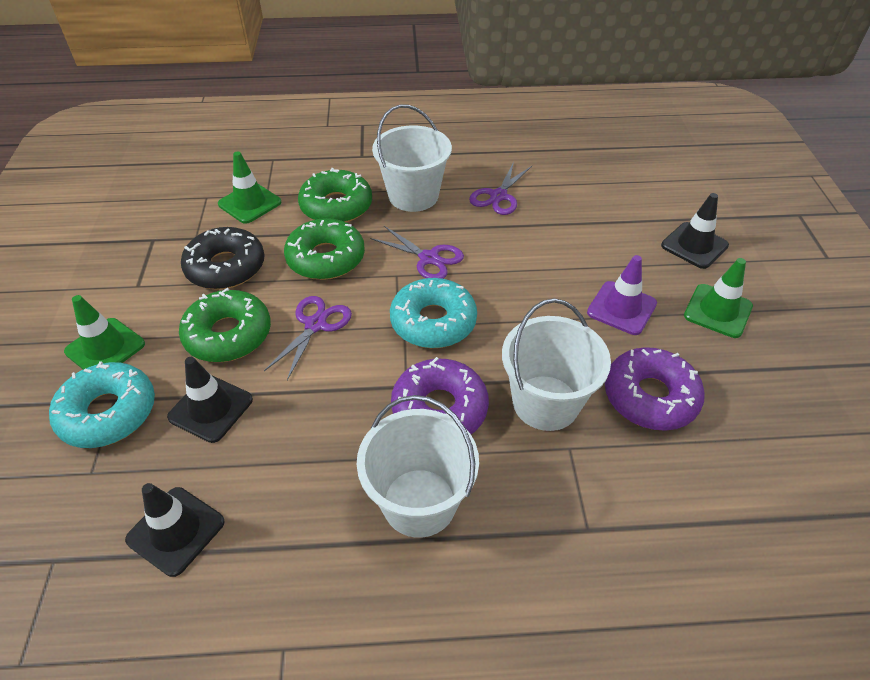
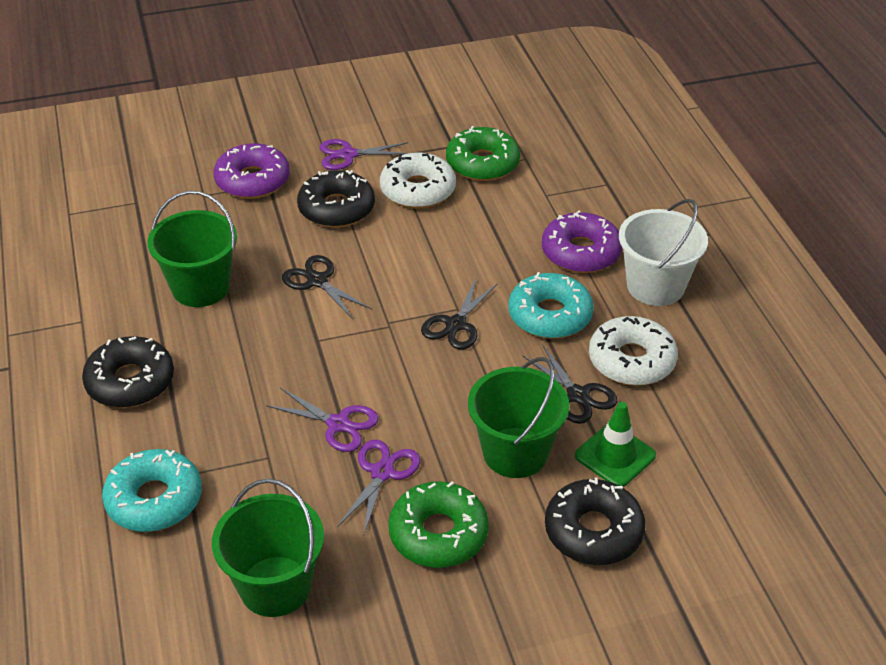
black donut: [181,227,265,290] = 1 -> [82,336,174,408] [297,170,375,228] [545,478,646,565] = 3
black scissors: none = 0 -> [282,255,372,319] [421,279,498,349] [522,344,617,424] = 3
black traffic cone: [125,483,225,577] [167,357,253,443] [661,193,729,269] = 3 -> none = 0
green bucket: none = 0 -> [147,191,237,307] [212,478,324,617] [468,357,569,478] = 3
green donut: [179,288,271,362] [284,218,365,280] [298,168,372,223] = 3 -> [388,481,489,568] [446,126,520,181] = 2
green traffic cone: [64,295,145,369] [218,151,282,224] [684,258,753,338] = 3 -> [575,402,656,487] = 1
purple traffic cone: [587,255,657,335] = 1 -> none = 0
white bucket: [357,395,479,538] [372,104,452,212] [502,299,611,431] = 3 -> [619,199,708,306] = 1
white donut: none = 0 -> [380,152,456,209] [589,316,678,386] = 2

